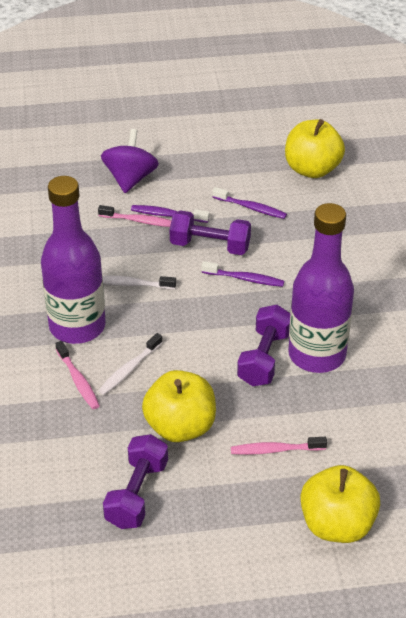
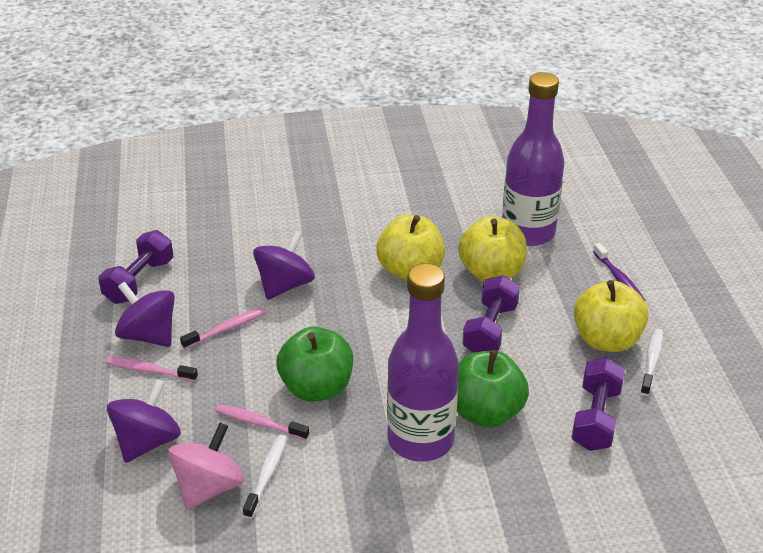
green apple: none = 0 -> [277,327,353,402] [457,350,529,428] = 2
pink spinning top: none = 0 -> [168,423,244,510] = 1
purple spinning top: [101,129,159,193] = 1 -> [107,379,181,463] [115,282,175,347] [253,230,315,300] = 3
purple toothbrush: [131,205,210,223] [201,261,284,287] [212,187,287,219] = 3 -> [593,243,645,301] = 1

